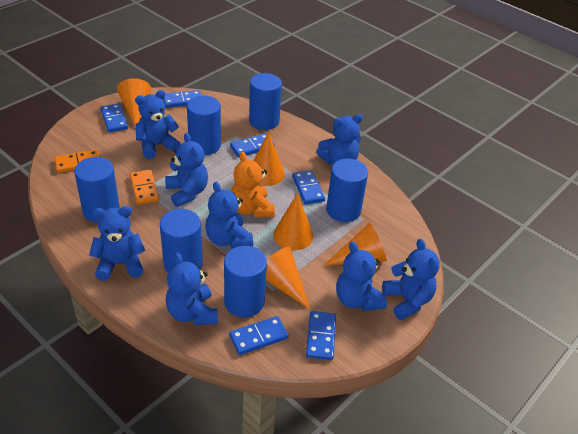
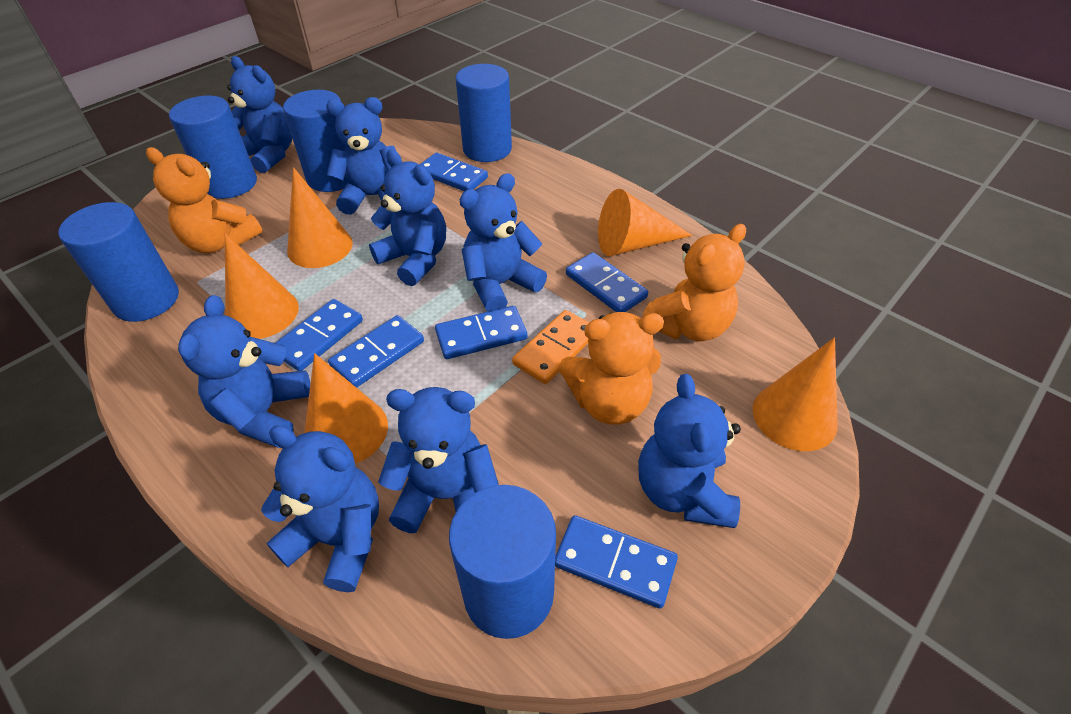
blue cylinder: [74,157,120,223] [160,209,203,273] [187,96,221,155] [224,246,267,318] [249,73,282,130] [326,158,368,222] = 6 -> [58,202,179,322] [169,96,257,199] [283,90,348,192] [449,485,556,639] [455,64,512,162] = 5
orange domino: [54,150,100,173] [130,170,159,205] = 2 -> [512,310,589,384] = 1
orange teddy bear: [231,152,275,218] = 1 -> [146,147,263,253] [559,312,664,424] [642,224,746,341] = 3

